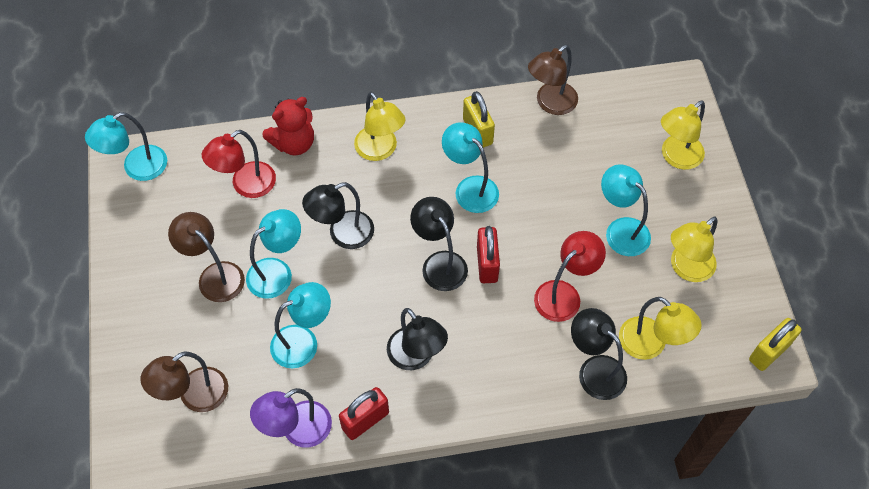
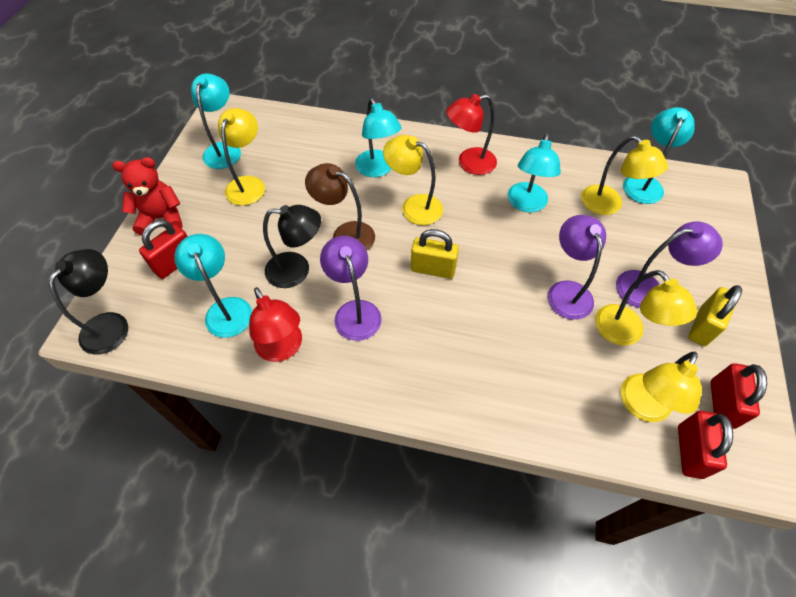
black lamp: [302,182,374,249] [387,308,448,370] [410,197,468,291] [571,308,627,400] = 4 -> [49,249,128,354] [263,205,321,288] = 2
brown lamp: [141,351,228,412] [168,212,245,302] [528,45,578,115] = 3 -> [305,163,375,251] = 1
purple lamp: [250,388,332,448] = 1 -> [320,236,382,341] [548,215,606,320] [616,221,723,308] = 3
red padlock: [339,387,389,440] [477,226,500,283] = 2 -> [139,220,188,279] [678,411,733,479] [710,363,767,429] = 3
yellow lamp: [354,92,405,161] [619,297,702,360] [661,101,705,170] [671,216,718,282] = 4 -> [218,108,265,206] [383,135,443,225] [581,136,668,215] [595,270,697,346] [621,352,702,422] = 5

